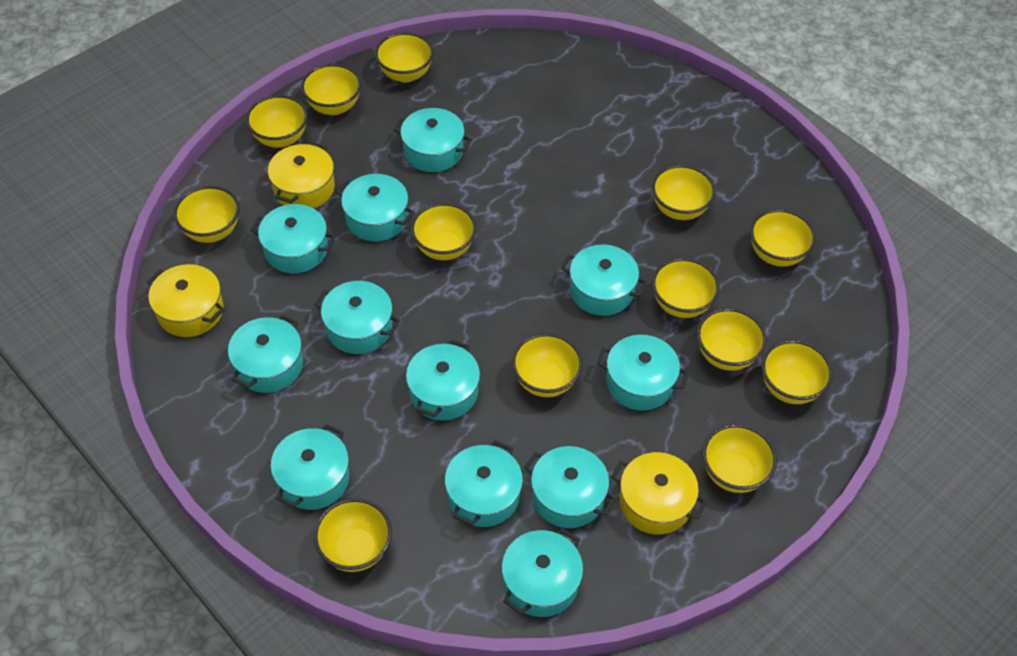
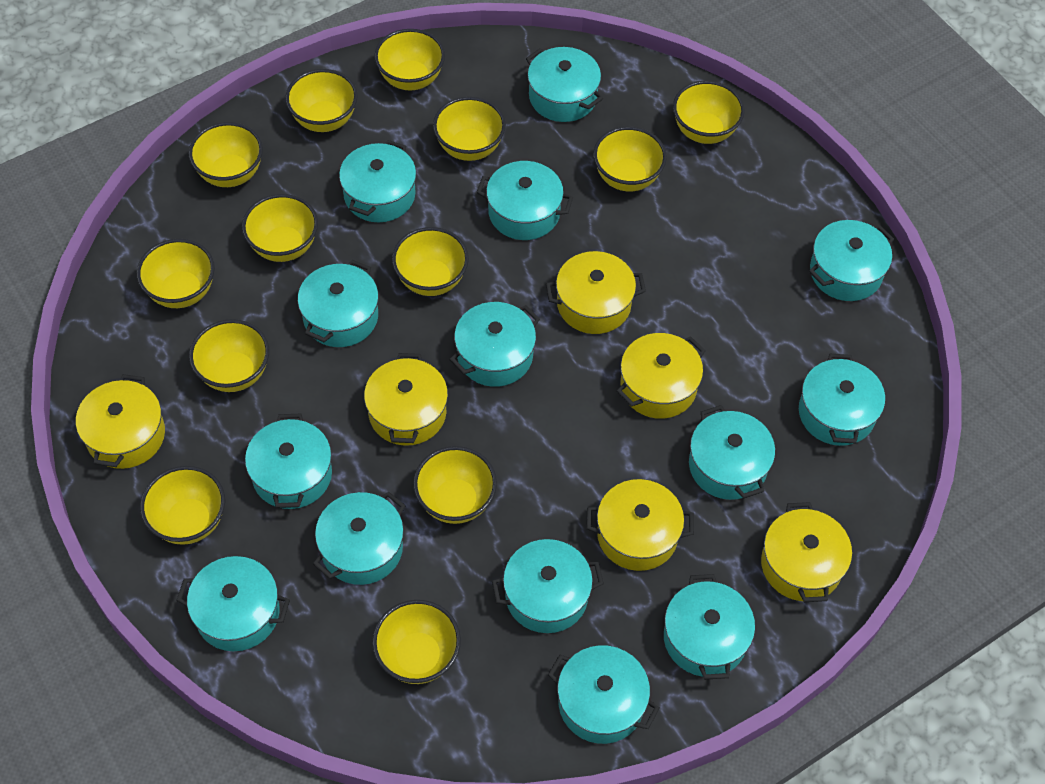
turquoise pot: [228,314,303,393] [251,204,336,273] [271,424,350,510] [314,281,400,354] [336,174,415,241] [393,108,472,172] [406,339,480,421] [445,440,523,527] [501,528,583,617] [524,446,617,528] [561,244,647,316] [597,335,689,411] = 12 -> [176,556,290,651] [245,414,332,509] [298,260,379,347] [313,492,406,585] [339,140,416,222] [449,302,540,387] [476,161,573,240] [492,539,604,633] [526,47,603,122] [548,645,660,744] [664,574,755,680] [689,405,775,500] [799,354,885,446] [809,220,894,301] = 14
yellow pot: [147,264,225,337] [268,142,335,209] [611,452,707,535] = 3 -> [76,374,165,469] [364,353,448,446] [546,251,646,334] [586,479,694,571] [616,333,706,419] [761,502,852,602] = 6

